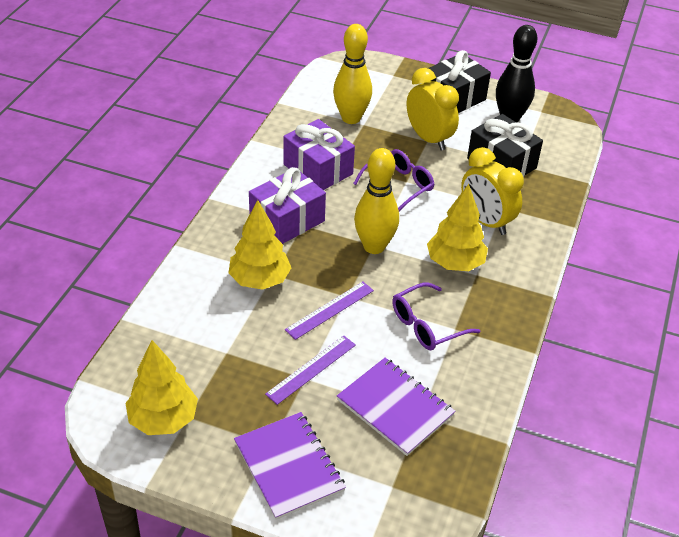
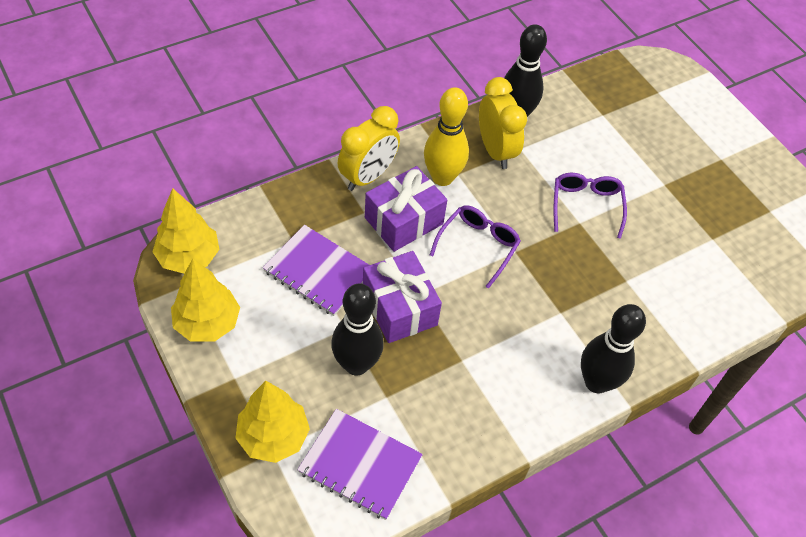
black bowling pin: [496,25,537,123] = 1 -> [331,284,384,376] [504,24,547,117] [581,304,646,393] = 3
black gift: [428,50,491,113] [467,114,543,177] = 2 -> none = 0
purple ruler: [265,335,356,405] [285,282,374,340] = 2 -> none = 0
yellow bowling pin: [333,24,372,124] [354,148,399,254] = 2 -> [424,87,469,186] = 1

